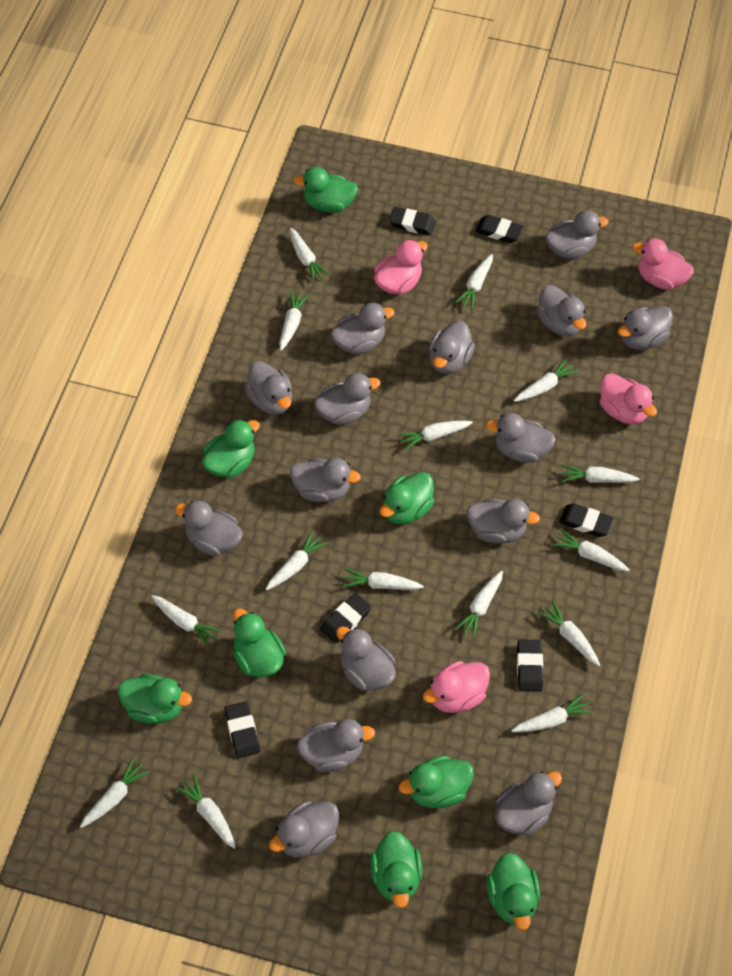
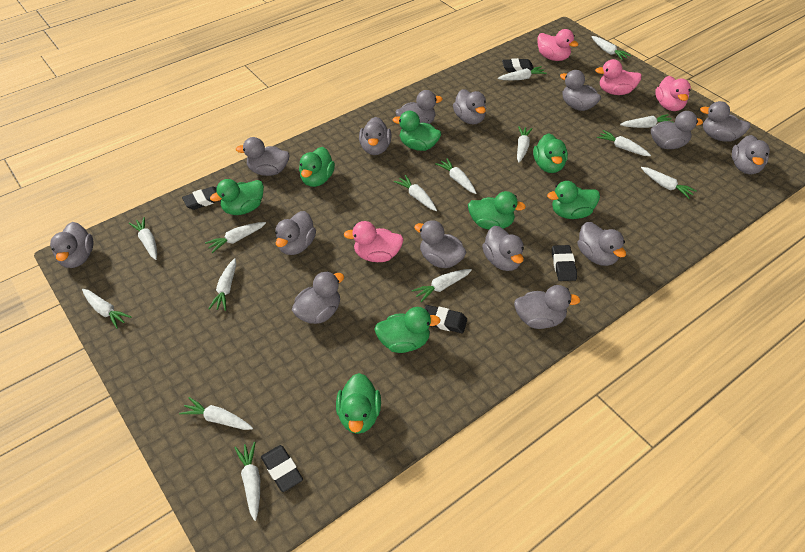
black eraser: [225,701,260,758] [320,593,371,643] [389,207,436,235] [475,215,524,243] [517,639,543,692] [559,504,614,537] = 6 -> [182,186,218,210] [261,445,303,492] [425,305,467,333] [502,58,533,72] [552,245,577,281] = 5

